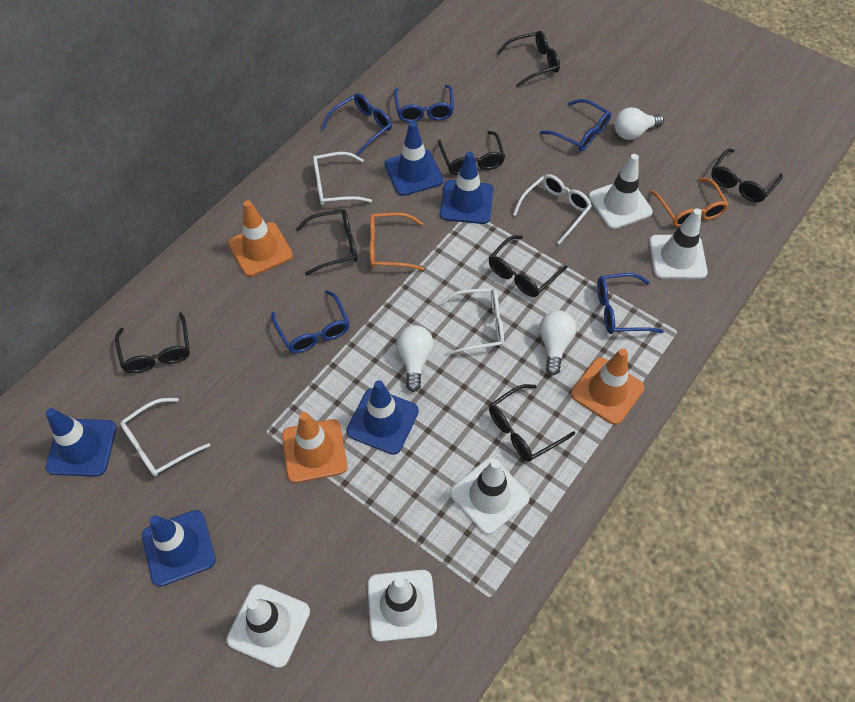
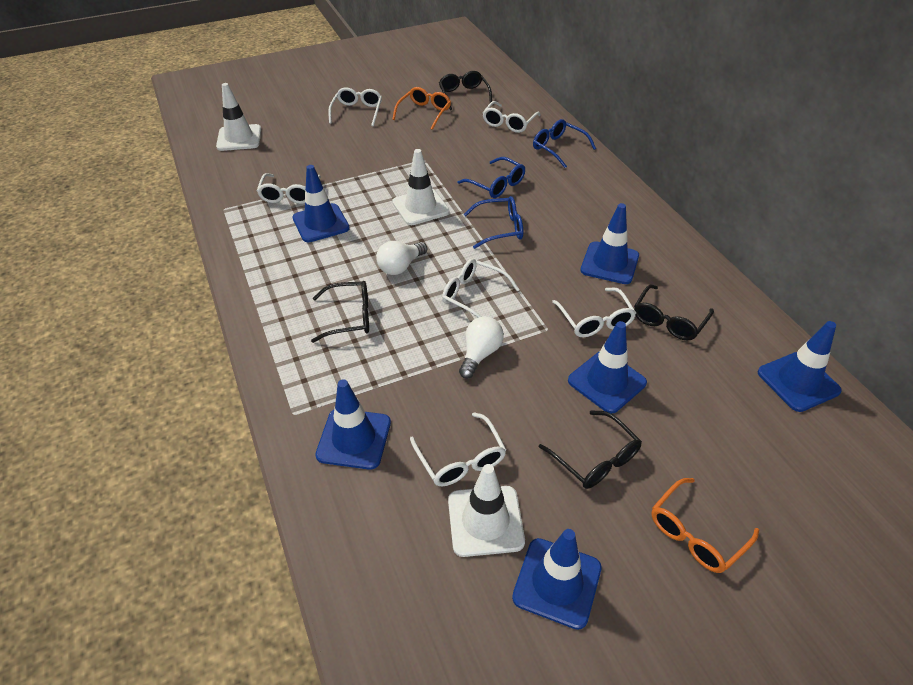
black glasses: [115,312,190,373] [296,209,357,276] [438,131,505,175] [489,235,568,297] [489,384,575,462] [496,31,560,87] [711,148,783,202] = 7 -> [311,281,369,343] [439,71,492,110] [539,410,642,489] [634,285,714,341] = 4
blue glasses: [271,290,350,353] [321,93,392,156] [394,85,454,122] [540,99,611,152] [597,273,664,334] = 5 -> [458,157,525,198] [464,196,523,249] [533,119,596,168] = 3
blue traffic cone: [46,408,116,477] [142,510,216,587] [346,380,419,455] [385,121,444,196] [440,152,494,224] = 5 -> [292,165,350,242] [315,379,391,470] [512,529,602,630] [568,321,647,414] [580,203,639,284] [758,321,842,412] = 6
orange traffic cone: [228,200,293,277] [282,412,347,483] [571,348,644,425] = 3 -> none = 0
white glasses: [120,398,210,477] [313,152,372,206] [440,288,504,355] [513,174,592,244] = 4 -> [257,173,321,204] [328,87,382,126] [410,412,506,486] [442,259,520,317] [483,101,541,133] [552,288,636,337] = 6
white light bulb: [397,325,434,392] [539,310,576,376] [614,107,664,140] = 3 -> [376,241,427,275] [459,316,504,379] = 2
white traffic cone: [227,584,310,668] [368,570,437,642] [450,458,530,535] [588,154,653,229] [649,208,708,279] = 5 -> [216,83,261,151] [392,149,450,225] [448,464,525,557] = 3

